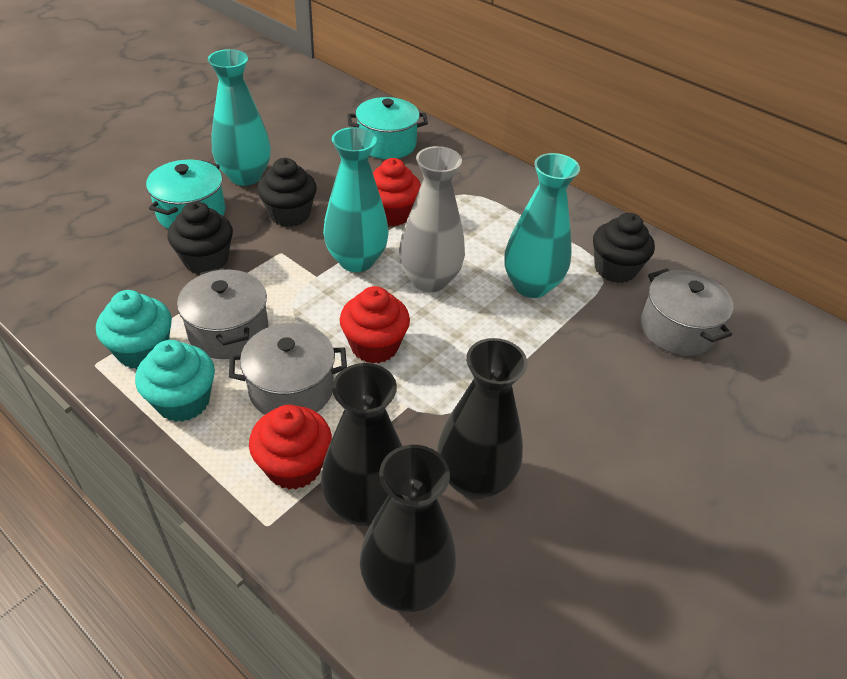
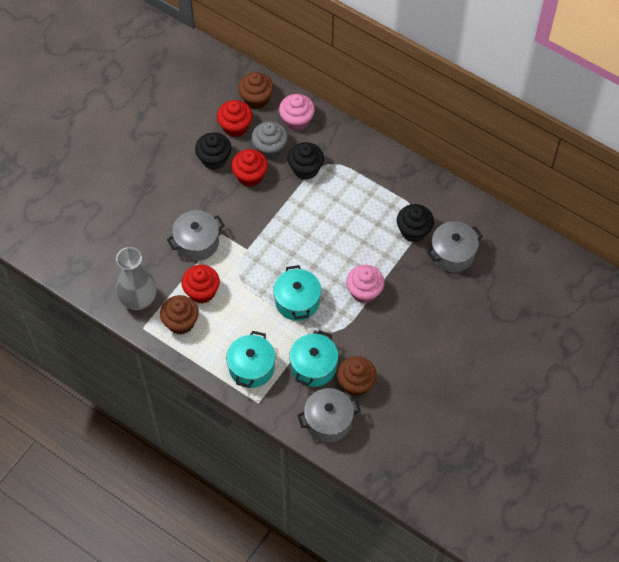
black vase: [321,363,402,527] [360,445,456,612] [437,338,528,499] = 3 -> none = 0
brown cupcake: none = 0 -> [160,295,199,334] [238,72,274,109] [337,356,377,396] = 3
grey cupcake: none = 0 -> [252,121,288,159] = 1
pink cupcake: none = 0 -> [279,94,315,131] [346,265,385,304] = 2
turquoise cupcake: [96,290,172,369] [135,340,215,422] = 2 -> none = 0
turquoise pot: [146,160,225,229] [347,97,428,159] = 2 -> [226,331,275,388] [273,265,321,321] [289,330,339,387] = 3
turquoise vase: [208,49,271,186] [323,127,389,272] [504,153,580,298] = 3 -> none = 0

